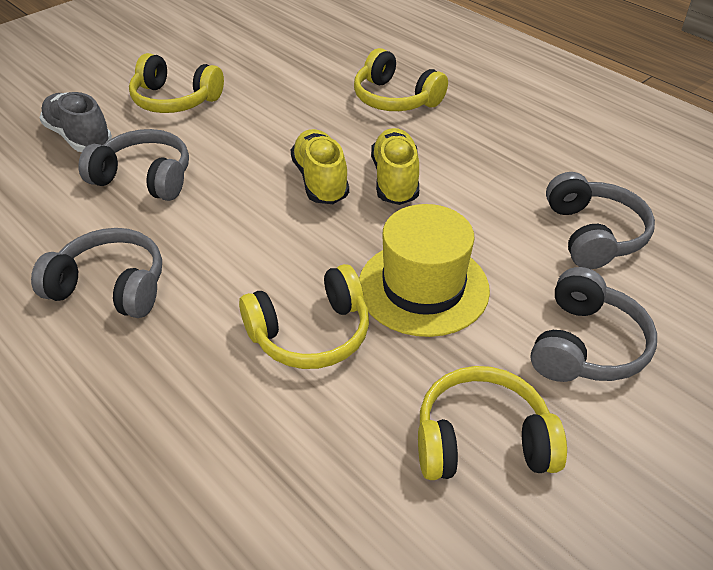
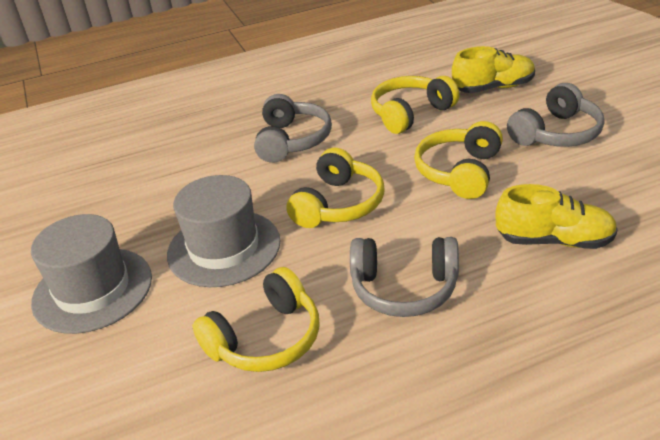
grey hat: none = 0 -> [31,214,152,334] [167,175,281,287] = 2
grey headphones: [31,228,162,318] [78,129,189,201] [531,267,657,382] [546,172,655,269] = 4 -> [254,94,332,163] [350,237,459,317] [507,83,604,147] = 3
grey shoe: [39,92,112,152] = 1 -> none = 0
yellow hat: [359,204,490,337] = 1 -> none = 0

